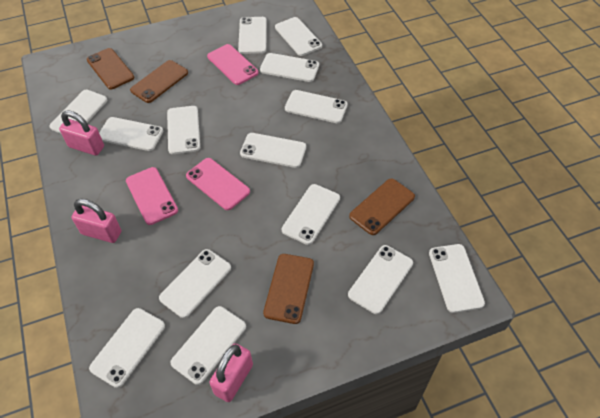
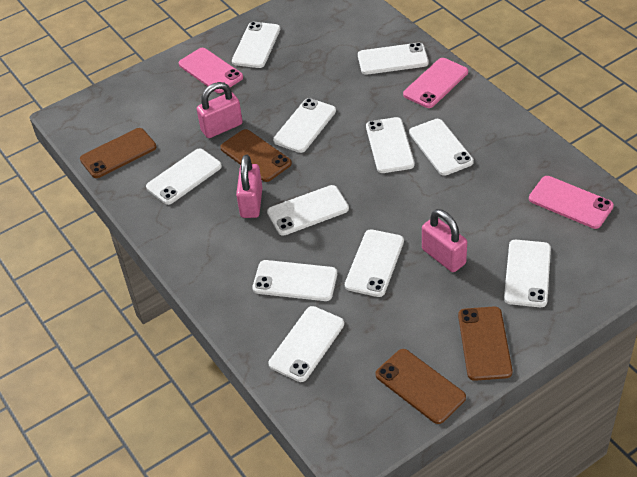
white phone: [49,90,107,133] [89,308,165,388] [99,117,163,151] [159,249,231,318] [167,106,200,154] [170,306,246,385] [238,17,267,54] [240,133,306,168] [260,53,319,82] [275,17,322,56] [281,184,340,245] [285,90,348,123] [348,245,413,314] [429,244,485,313] = 14 -> [146,149,222,205] [232,22,280,68] [252,260,337,301] [267,185,349,236] [269,306,344,382] [273,98,336,153] [345,229,404,297] [358,42,428,75] [366,117,415,173] [409,119,474,176] [504,240,551,307] = 11

